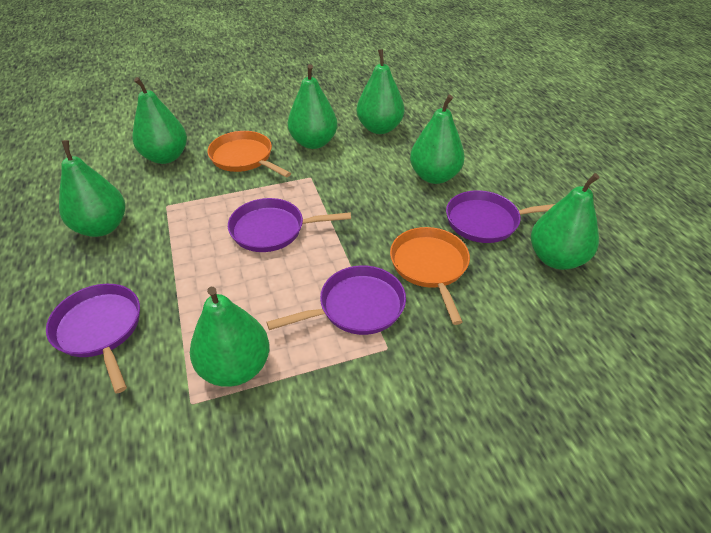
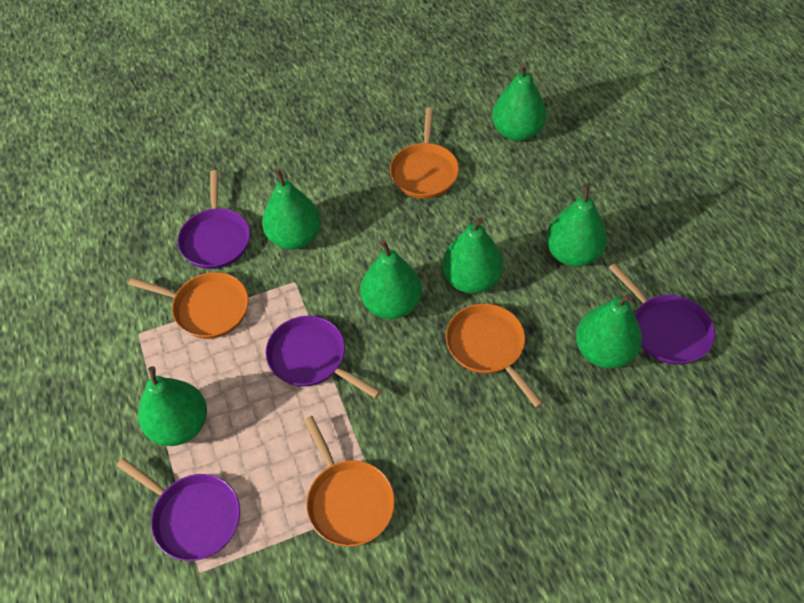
orange pan: [207,131,291,177] [390,227,470,325] = 2 -> [128,272,249,339] [304,416,395,546] [390,107,459,199] [446,303,543,408] = 4

